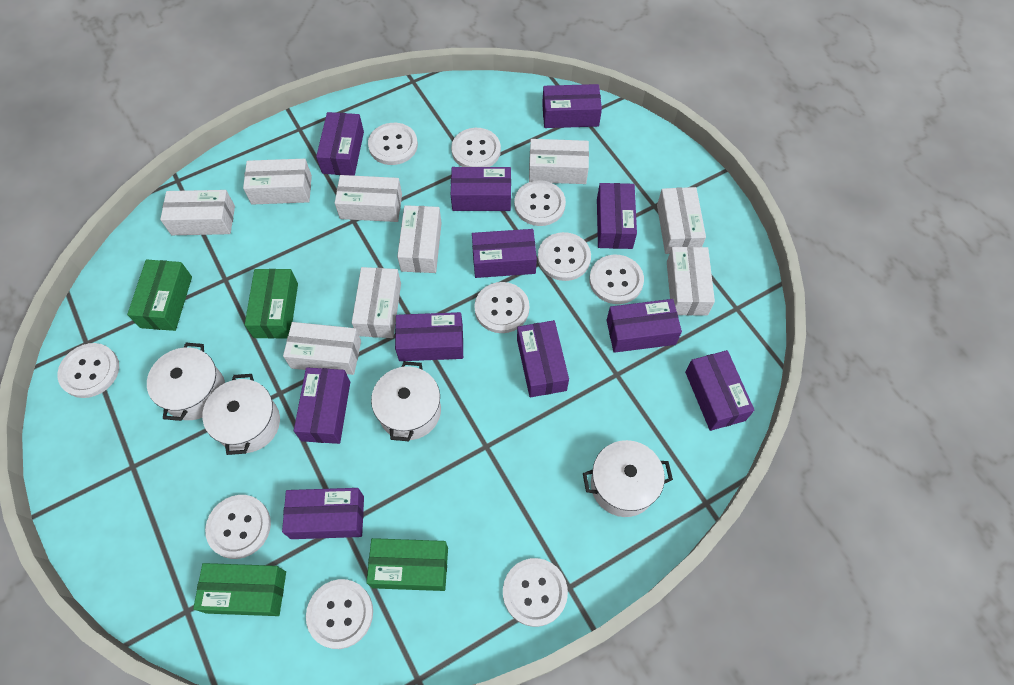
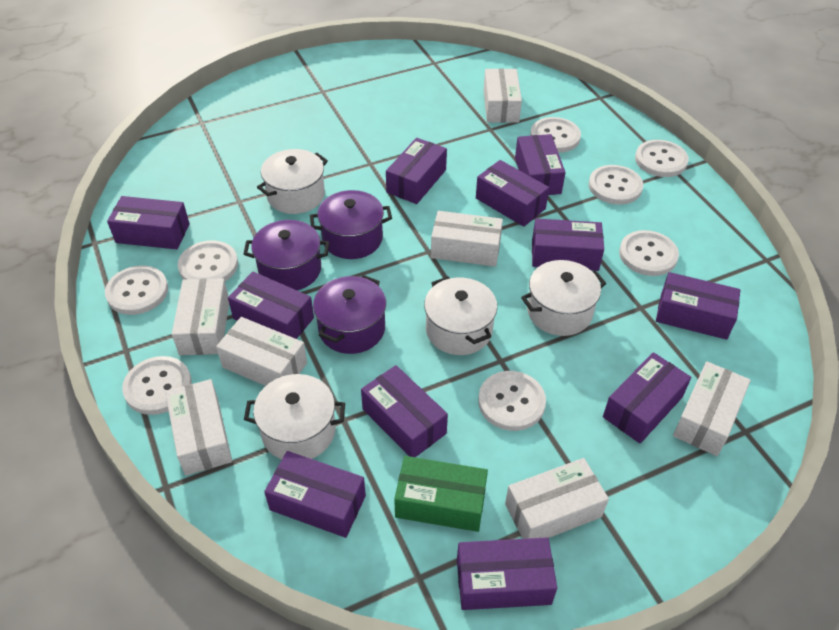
green box: [127,260,192,331] [193,563,286,616] [245,269,298,339] [366,538,448,591] = 4 -> [394,456,488,532] = 1
purple pot: none = 0 -> [244,220,329,290] [310,190,392,259] [313,275,386,354] = 3
white box: [160,190,235,235] [243,159,312,205] [283,322,361,375] [335,175,402,222] [352,267,401,338] [397,205,442,273] [529,139,589,184] [657,187,706,254] [667,247,715,316] = 9 -> [165,379,232,476] [172,278,229,355] [216,317,307,386] [431,211,503,267] [484,68,522,123] [505,458,609,539] [673,361,751,456] = 7
white button: [57,343,119,398] [205,495,271,559] [306,579,373,649] [368,123,418,165] [451,128,501,167] [474,282,529,333] [503,558,568,627] [514,180,566,226] [538,232,591,281] [589,255,644,304] = 10 -> [105,265,168,315] [122,356,192,415] [178,240,238,281] [478,371,546,431] [530,117,581,153] [589,165,643,205] [619,230,679,276] [635,140,689,177] = 8

